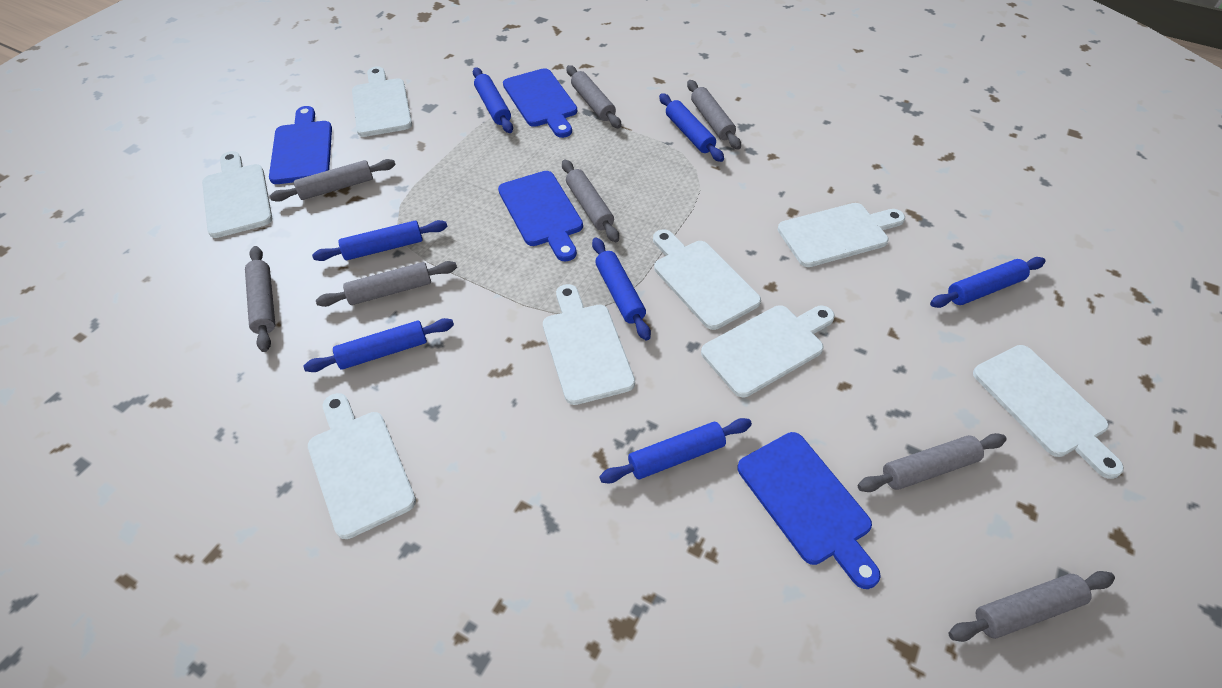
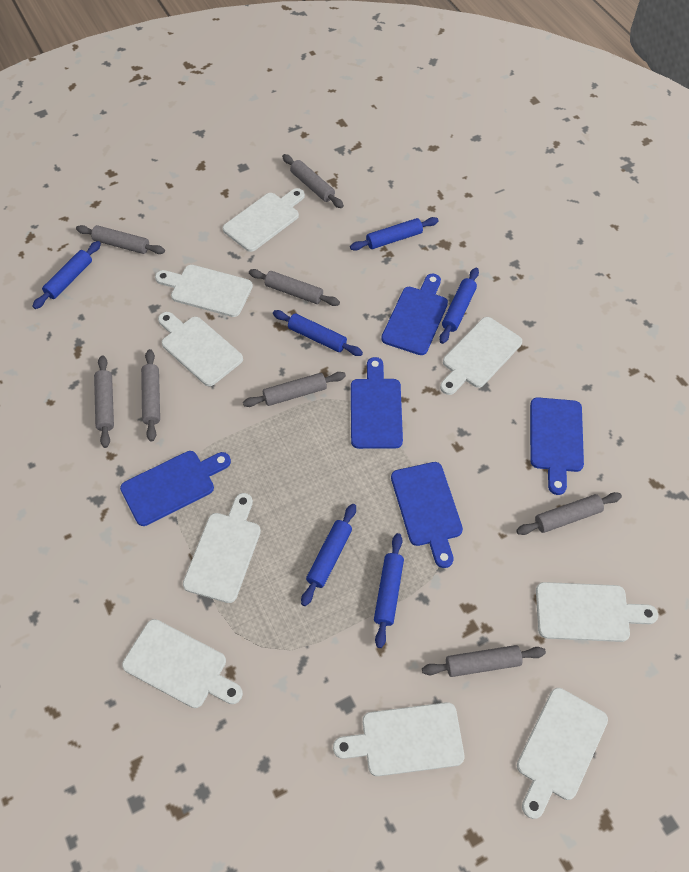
blue cutting board: [269,106,332,184] [498,171,583,261] [503,68,577,138] [737,432,881,589] = 4 -> [120,451,231,526] [351,357,403,449] [381,273,448,355] [391,462,463,568] [530,397,584,495] = 5
blue rolling pin: [304,318,454,372] [312,220,448,261] [473,67,513,133] [592,237,651,341] [599,418,752,483] [659,93,724,162] [930,257,1046,308] = 7 -> [32,241,101,309] [273,310,363,356] [301,504,356,606] [350,217,439,251] [374,533,404,648] [439,268,479,344] = 6
white cutting board: [202,151,272,238] [308,393,416,539] [352,66,412,137] [543,284,635,405] [653,229,761,330] [701,305,835,397] [778,203,905,267] [973,345,1124,479] = 8 -> [122,619,243,708] [155,265,253,317] [158,312,243,386] [183,493,261,603] [223,188,305,252] [333,702,464,776] [440,317,522,395] [517,688,608,819] [536,582,658,642] = 9

